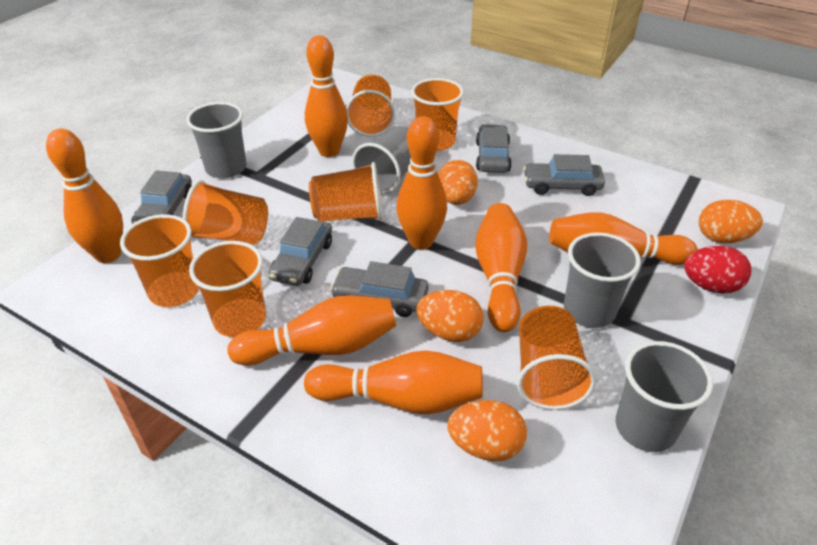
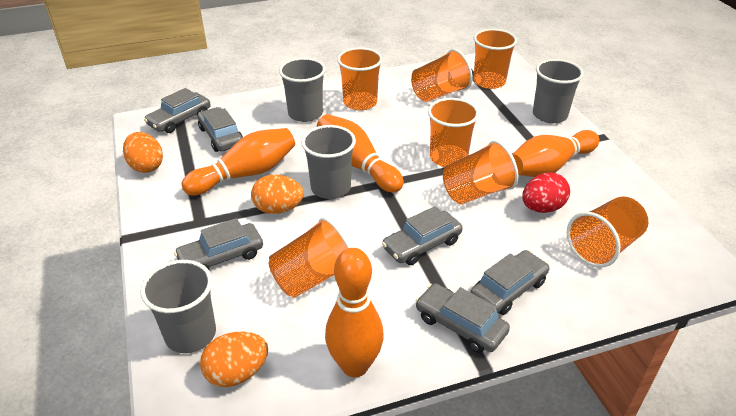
grey car: [131,170,192,224] [268,217,332,286] [330,261,429,317] [476,124,512,173] [523,154,605,196] = 5 -> [144,88,211,133] [174,218,263,270] [198,107,243,152] [382,206,463,265] [415,283,510,353] [470,250,549,315] = 6
orange bowling pin: [46,129,123,263] [228,295,396,366] [304,350,483,415] [305,35,348,157] [396,116,447,249] [475,203,527,332] [549,212,698,265] = 7 -> [181,128,295,195] [317,114,404,193] [325,248,384,377] [512,130,599,177] = 4
orange egg: [416,290,484,342] [438,160,478,205] [447,400,527,461] [699,200,763,243] = 4 -> [123,132,163,173] [200,332,268,387] [251,175,304,214] = 3

